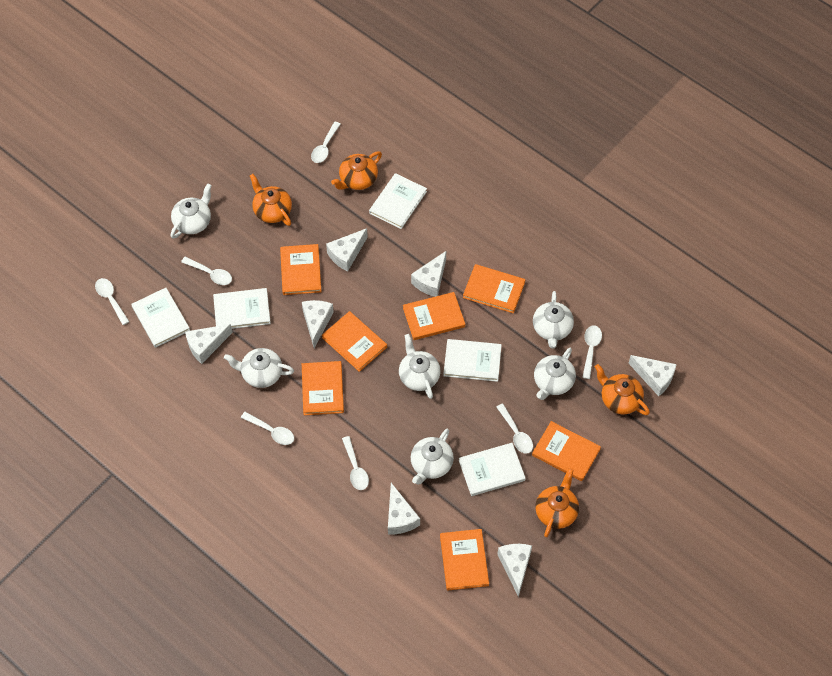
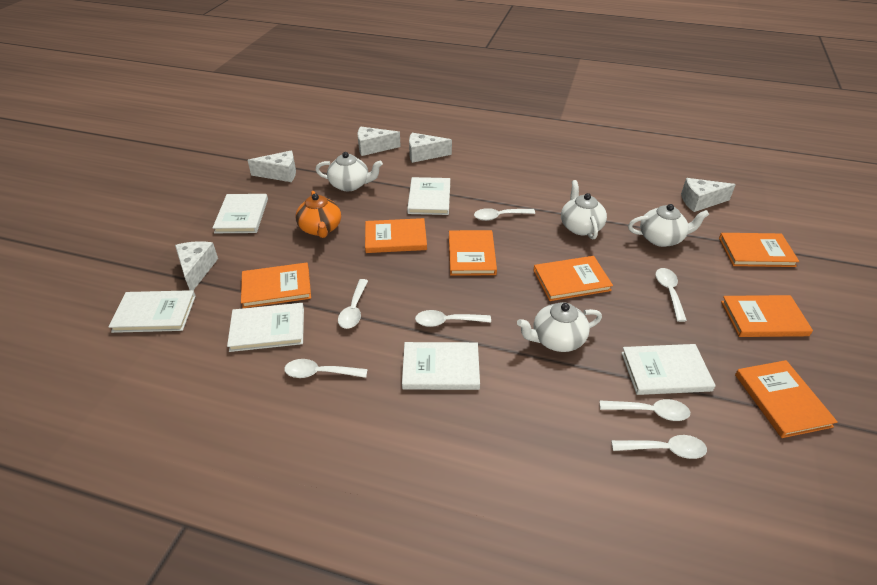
orange teapot: [250,174,292,226] [331,151,382,190] [535,468,579,537] [595,364,650,415] = 4 -> [296,191,341,238] = 1
white book: [131,288,190,348] [213,288,271,329] [369,173,427,229] [443,339,502,382] [459,443,525,496] = 5 -> [109,290,196,333] [213,194,268,233] [227,303,304,352] [402,342,480,390] [407,177,450,215] [621,344,716,395] = 6
white cheese: [185,324,233,364] [302,300,334,348] [326,228,368,271] [388,483,420,534] [411,251,446,297] [497,544,532,597] [628,355,677,396] = 7 -> [175,241,218,290] [248,151,296,182] [358,127,401,156] [409,133,452,163] [681,178,736,212] = 5
white teapot: [171,184,212,239] [224,348,294,388] [399,334,441,399] [411,429,454,484] [533,291,574,349] [534,348,576,400] = 6 -> [315,152,383,191] [517,302,602,352] [561,180,607,240] [628,204,709,247] = 4

